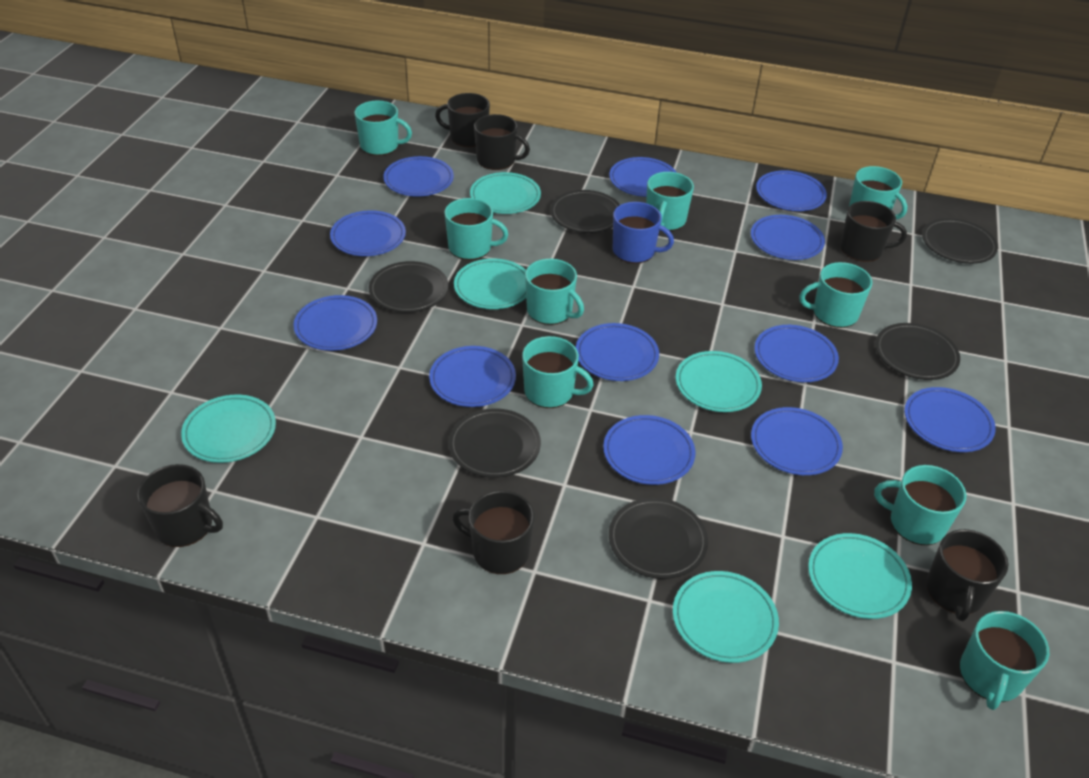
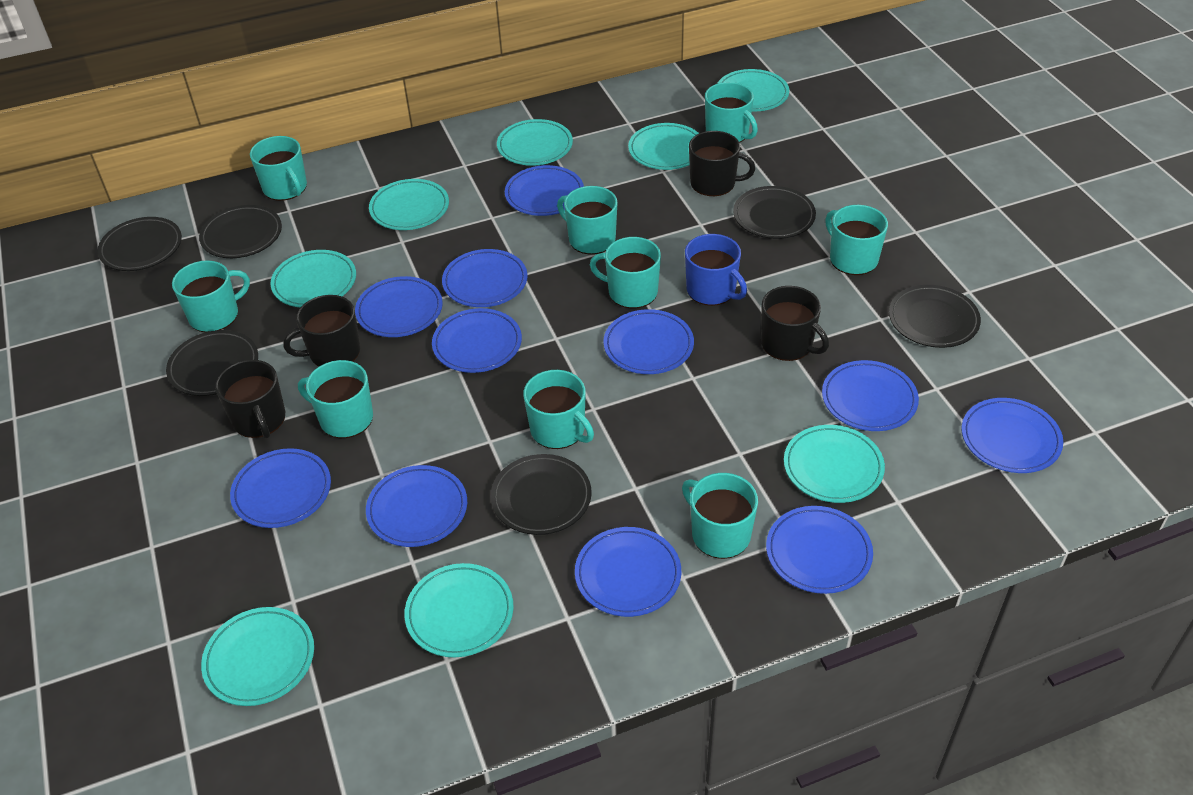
black mug: [137,464,223,547] [435,93,490,147] [452,491,534,574] [474,114,530,170] [840,201,907,262] [926,529,1009,621] = 6 -> [215,360,285,439] [283,295,360,366] [689,131,755,196] [761,286,829,361] = 4
blue plate: [294,295,377,351] [330,210,406,256] [383,156,454,197] [429,346,516,407] [576,323,659,381] [603,415,695,485] [609,157,677,197] [751,215,825,260] [751,407,843,475] [754,325,839,382] [756,170,827,211] [904,387,996,452] = 12 -> [230,448,331,528] [355,276,443,337] [366,465,467,547] [432,308,522,373] [442,249,528,307] [505,165,584,216] [575,527,681,617] [603,309,694,374] [766,506,873,594] [822,360,919,431] [962,398,1063,473] = 11
turquoise plate: [181,395,276,463] [454,258,526,309] [470,172,541,214] [673,571,779,663] [676,351,762,412] [808,533,912,619] = 6 -> [201,607,314,706] [270,250,356,307] [369,179,449,230] [404,563,514,657] [497,119,573,166] [628,123,699,170] [717,69,789,111] [784,425,885,503] = 8

